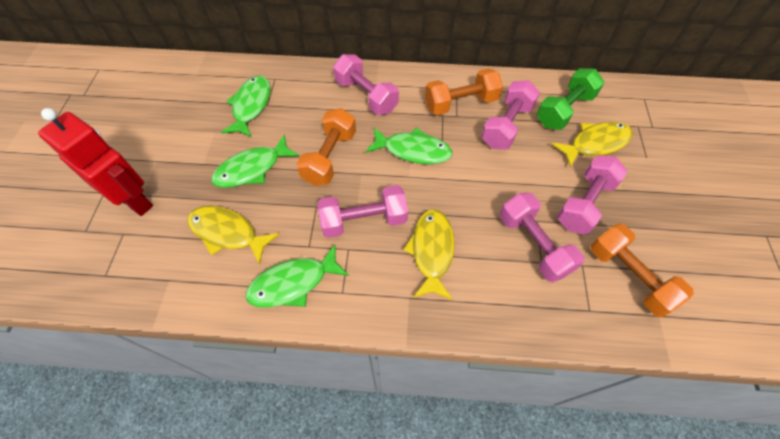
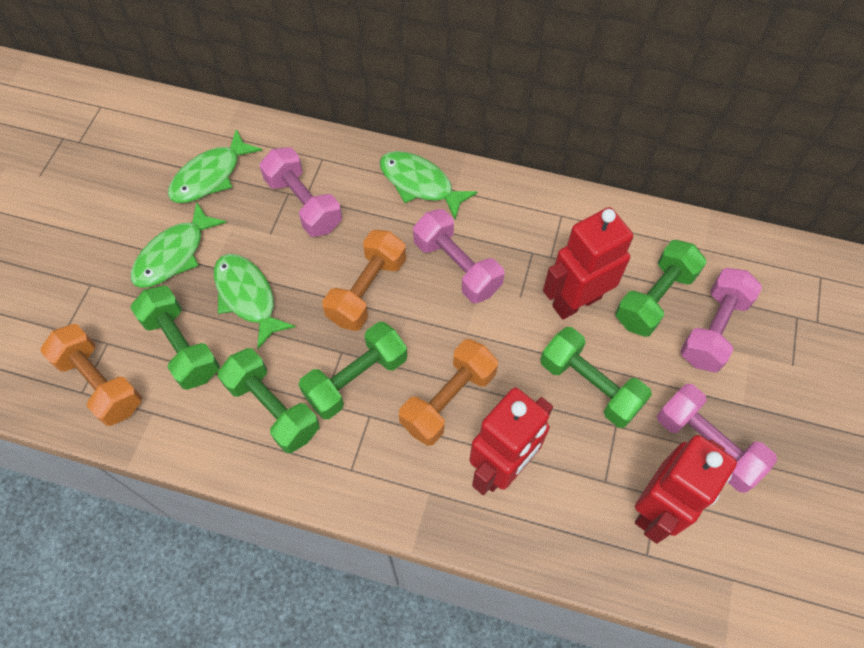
green dumbbell: [537,68,605,130] = 1 -> [130,285,220,390] [218,348,320,453] [298,322,407,419] [540,327,652,428] [615,240,707,337] = 5
pink dumbbell: [317,185,408,238] [333,54,399,115] [481,80,540,149] [500,193,584,283] [557,155,628,235] = 5 -> [260,147,342,237] [413,209,504,303] [657,384,777,493] [680,268,762,373] = 4
red robot: [38,108,153,216] = 1 -> [469,388,553,495] [543,207,633,320] [635,435,737,544] = 3
yellow fish: [188,206,279,264] [403,209,454,300] [552,122,633,167] = 3 -> none = 0

